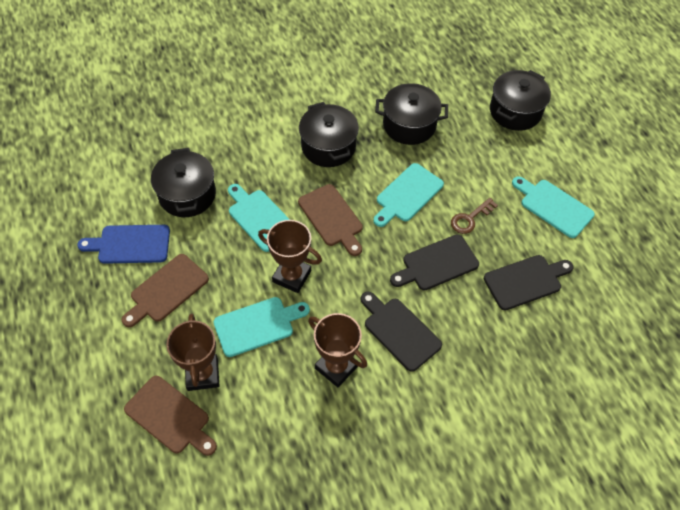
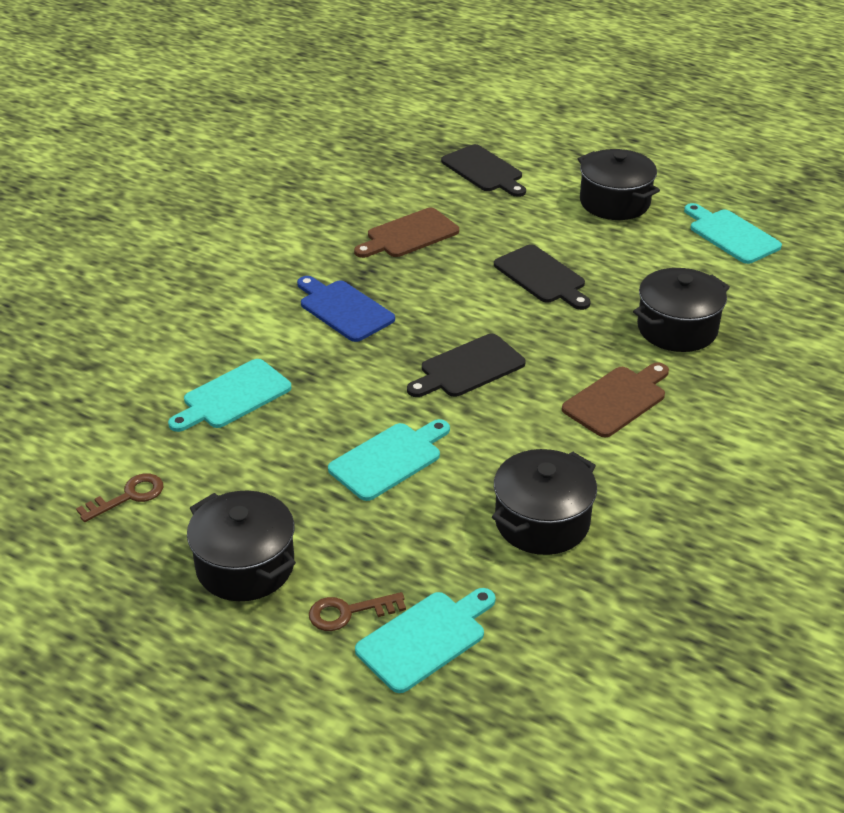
brown cutting board: [122,254,209,327] [124,376,217,456] [298,184,363,256] = 3 -> [354,208,459,258] [562,362,669,437] = 2
brown key: [451,198,498,234] = 1 -> [76,474,163,522] [309,592,406,631] = 2
brown trophy: [167,314,219,391] [258,220,322,293] [308,313,367,387] = 3 -> none = 0

